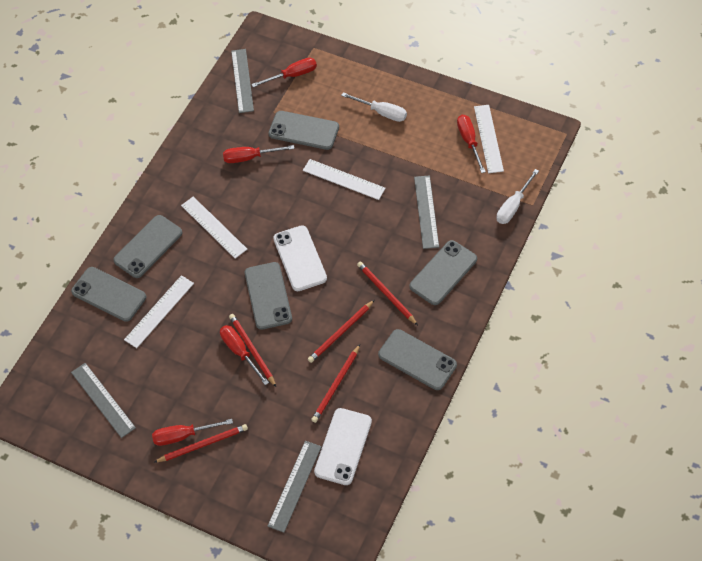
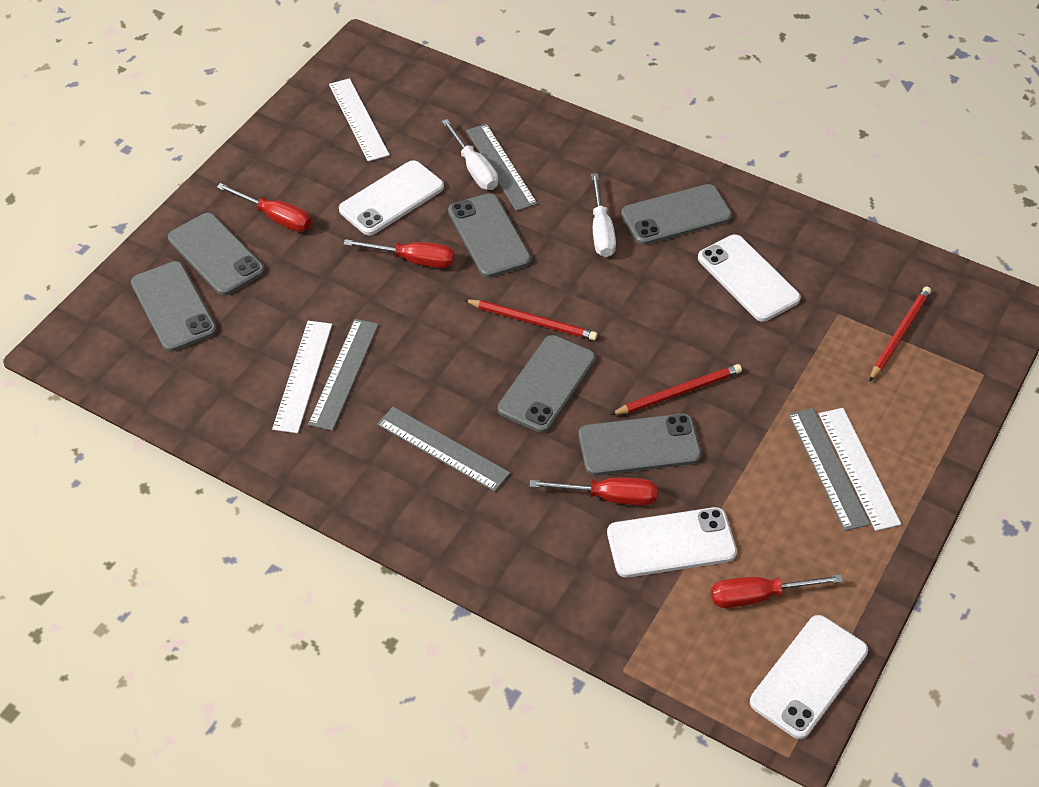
red pencil: [154,424,248,463] [229,314,276,387] [308,300,375,363] [311,344,360,423] [357,262,418,325] = 5 -> [464,299,598,341] [610,364,742,415] [869,286,931,382] = 3
red screwdriver: [152,419,233,446] [220,325,269,385] [223,145,294,163] [251,57,317,87] [457,115,486,173] = 5 -> [217,183,311,232] [343,239,455,268] [530,477,657,506] [711,574,843,608] = 4
white phone: [273,225,327,291] [314,408,372,485] = 2 -> [339,160,444,235] [607,507,737,578] [698,235,801,322] [750,615,868,739] = 4
white ruler: [124,275,194,348] [181,197,247,259] [303,159,386,200] [474,105,504,173] = 4 -> [272,321,332,433] [329,78,390,162] [819,408,901,531] = 3

